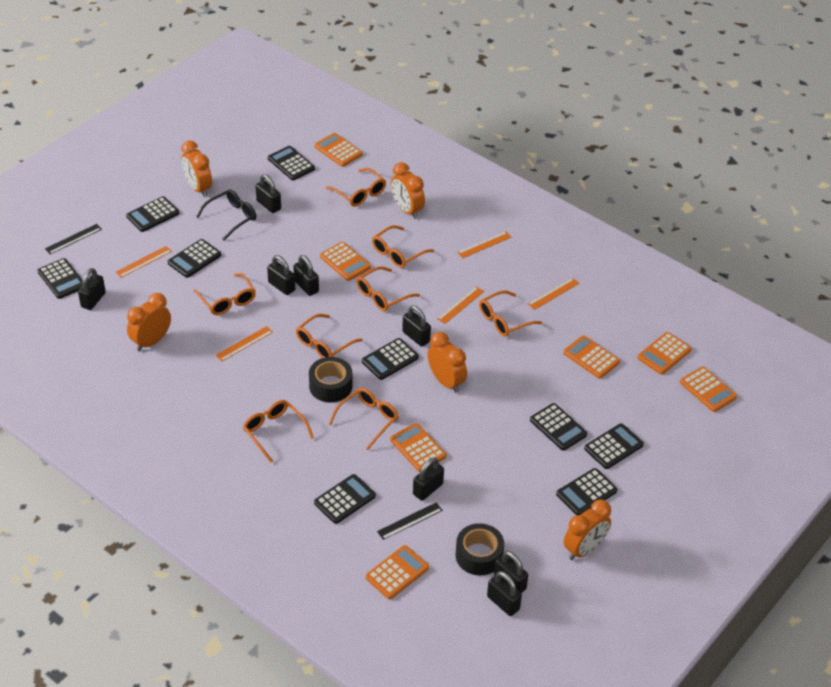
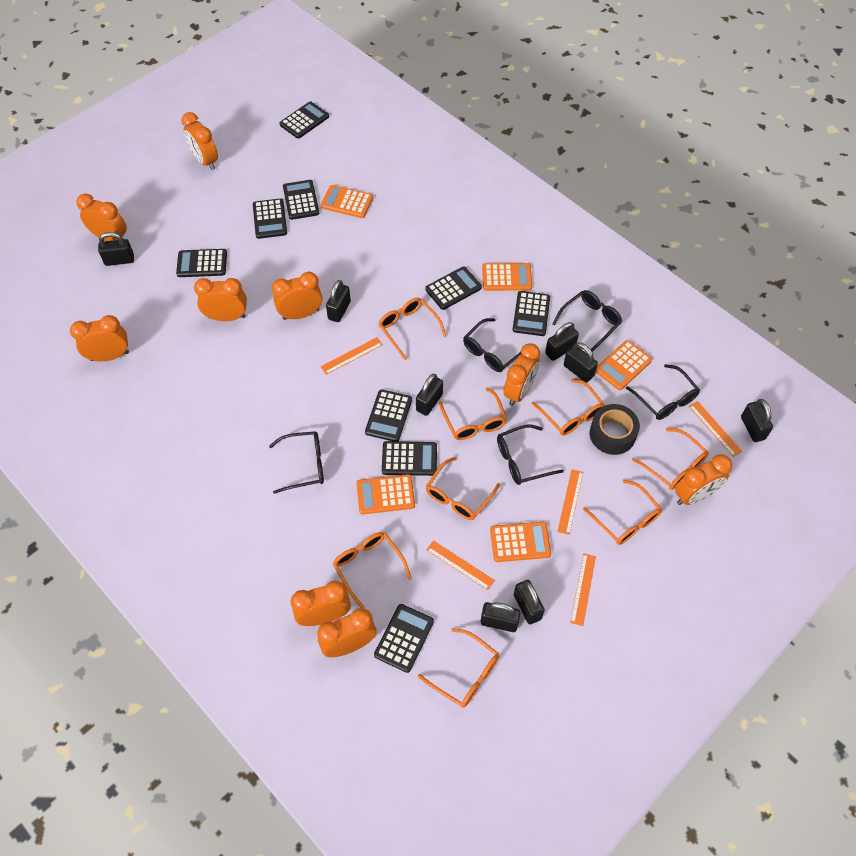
black glasses: [196,190,256,241] = 1 -> [269,431,324,494] [463,318,521,372] [497,425,564,485] [552,290,622,352] [626,364,700,420] = 5
black ruler: [45,224,102,254] [377,502,443,540] = 2 -> none = 0
black tape: [309,357,353,403] [455,523,504,576] = 2 -> [590,404,640,455] = 1
orange calculator: [314,133,363,167] [320,242,371,281] [365,545,429,599] [390,423,446,472] [563,335,620,379] [637,332,692,375] [680,367,737,412] = 7 -> [321,185,373,218] [356,474,415,514] [482,263,532,291] [490,522,551,562] [596,340,652,390] = 5
orange clock: [127,293,171,351] [181,140,212,197] [391,162,425,219] [428,332,467,393] [564,500,611,560] = 5 -> [70,315,129,361] [76,194,127,241] [181,112,218,170] [194,278,247,321] [272,272,322,320] [291,580,351,626] [317,608,377,657] [503,343,540,406] [675,454,732,505] = 9

